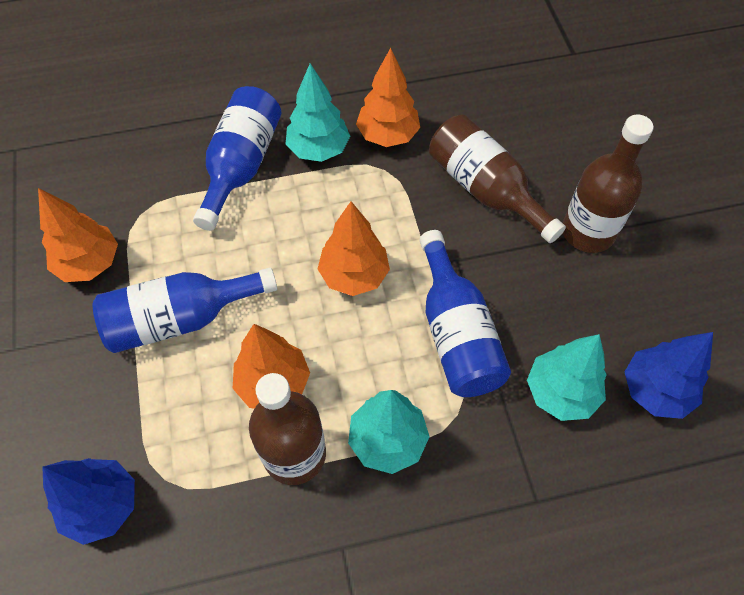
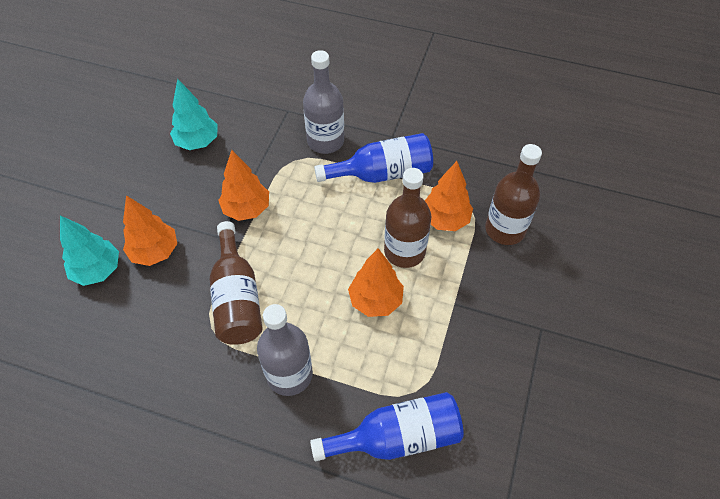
blue bottle: [93,268,277,353] [193,86,281,231] [420,230,511,397] = 3 -> [310,392,464,461] [314,133,433,183] = 2
blue tree: [43,458,135,545] [625,332,713,419] = 2 -> none = 0
grey bottle: none = 0 -> [257,304,313,396] [303,50,344,154] = 2
turquoise tree: [286,63,350,162] [348,390,430,474] [527,334,607,421] = 3 -> [60,215,119,286] [170,79,218,150] = 2

